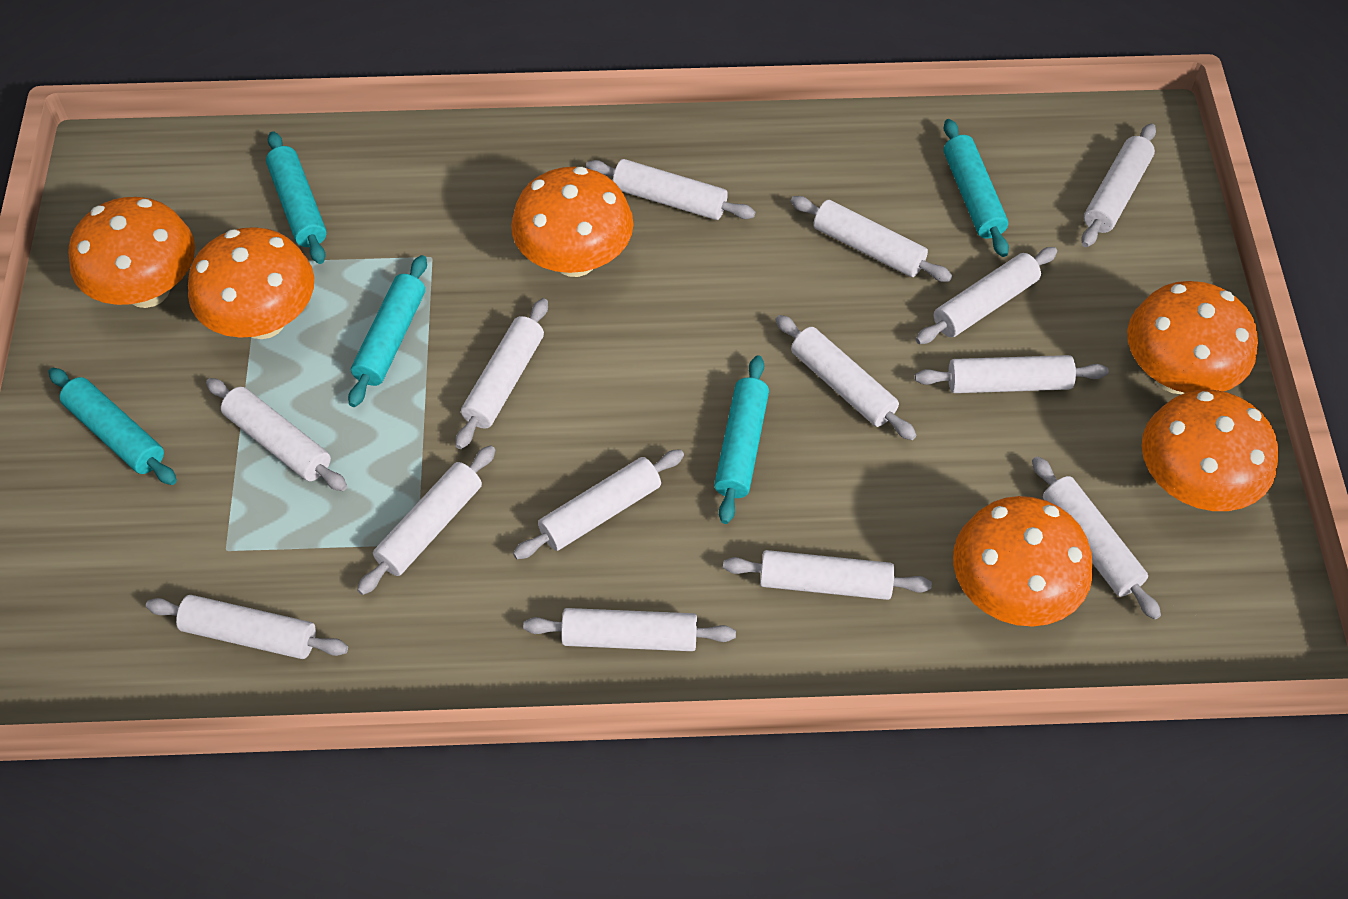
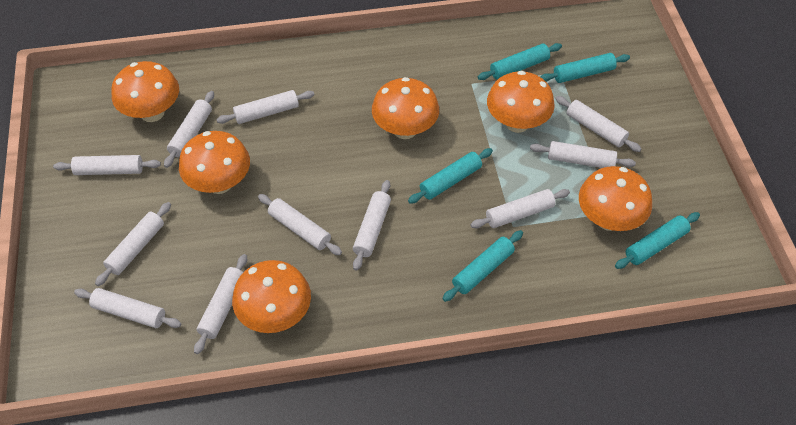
white rolling pin: [146,595,348,659] [206,378,347,491] [357,445,495,595] [455,298,548,449] [513,449,684,559] [523,608,736,651] [586,159,755,220] [723,550,932,600] [775,315,916,440] [790,196,952,282] [915,247,1057,344] [915,355,1109,393] [1032,456,1161,619] [1081,123,1156,247] = 14 -> [53,155,161,175] [74,288,181,328] [95,202,171,286] [164,91,214,168] [194,254,247,354] [216,90,314,124] [258,194,342,255] [353,180,391,271] [470,189,570,228] [530,141,636,168] [555,96,641,152] = 11

